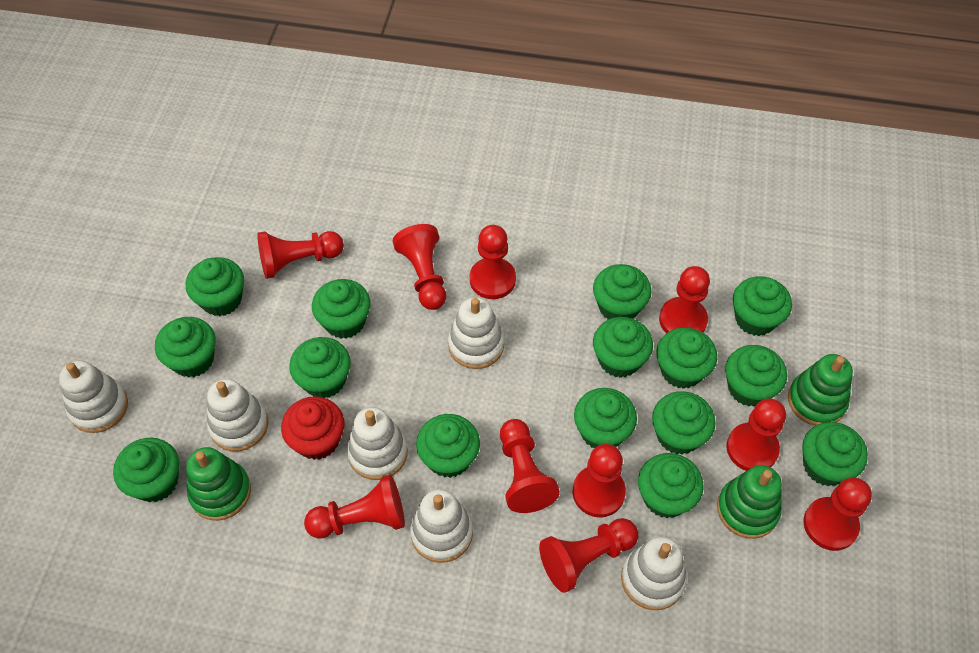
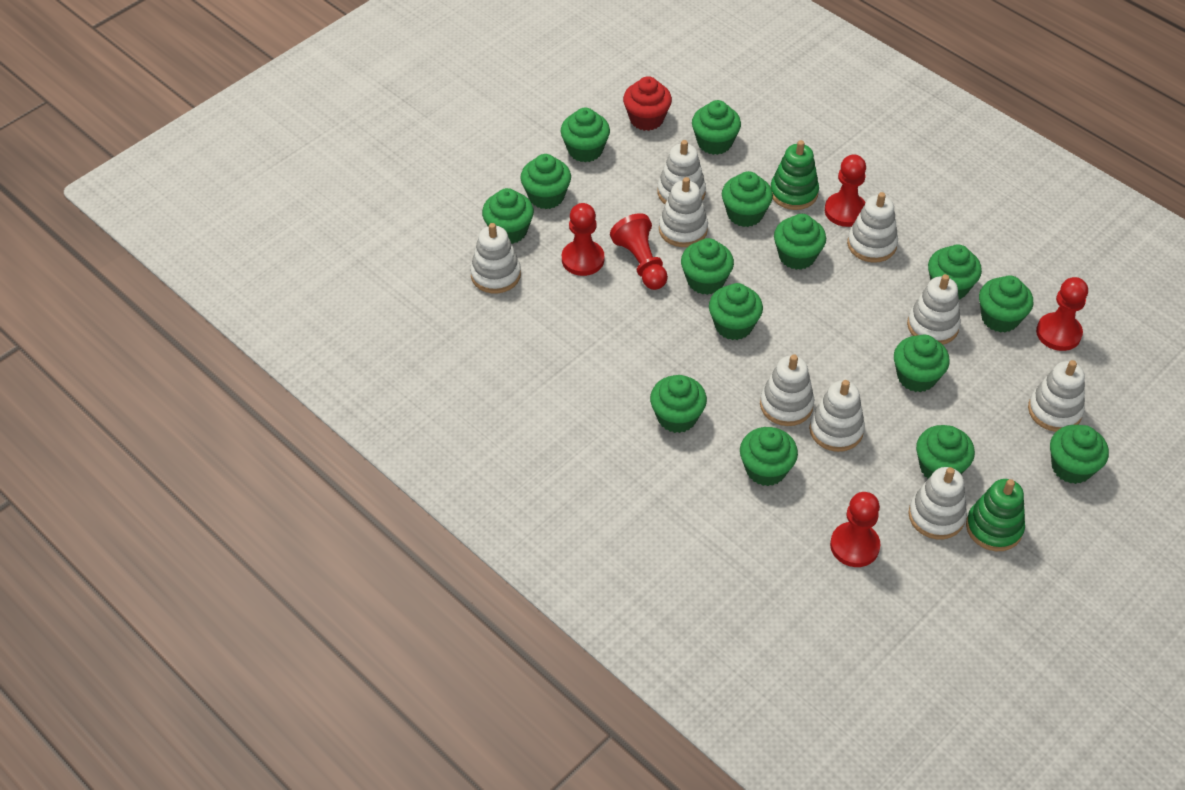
green stacking toy: [186,447,251,521] [717,465,782,539] [788,354,853,426] = 3 -> [771,140,819,210] [966,479,1025,551] = 2
red pawn: [257,231,344,279] [304,475,405,538] [393,224,446,310] [470,225,516,299] [500,419,560,513] [539,518,638,593] [573,444,626,518] [659,266,710,333] [726,398,786,471] [803,477,872,551] = 10 -> [562,203,604,276] [610,213,668,290] [825,154,866,227] [830,492,881,567] [1036,277,1088,351] = 5
white stacking toy: [59,360,128,433] [207,379,269,451] [347,407,408,480] [410,489,473,563] [448,297,504,369] [621,536,687,610] = 6 -> [470,223,521,293] [657,140,706,204] [659,177,708,247] [760,354,814,426] [809,380,865,452] [847,192,898,263] [907,274,961,345] [908,467,967,539] [1028,360,1085,432] = 9

